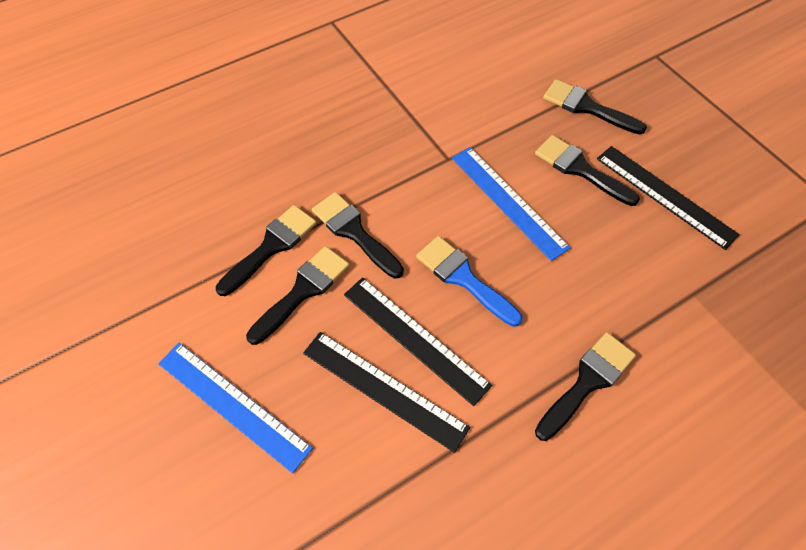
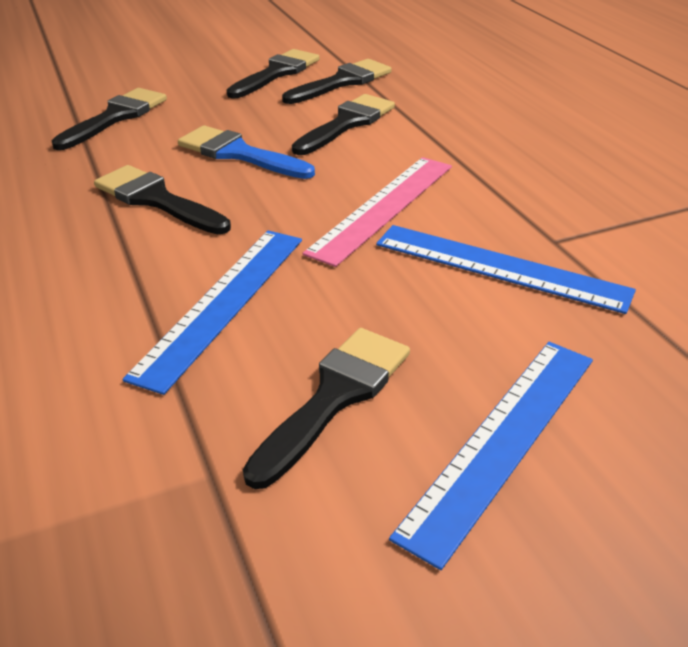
black ruler: [303,332,470,453] [344,277,492,406] [597,146,740,250] = 3 -> none = 0
blue ruler: [158,343,313,473] [452,147,570,261] = 2 -> [123,231,302,395] [376,225,636,314] [389,342,593,570] = 3
pink ruler: none = 0 -> [302,157,452,267] = 1

